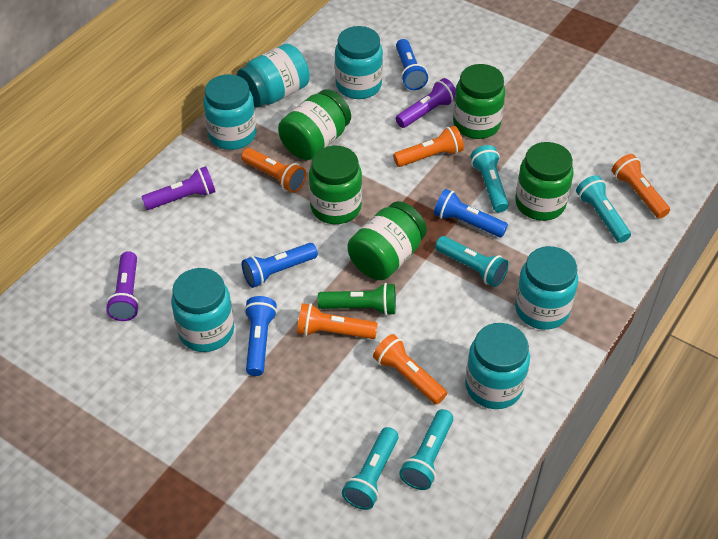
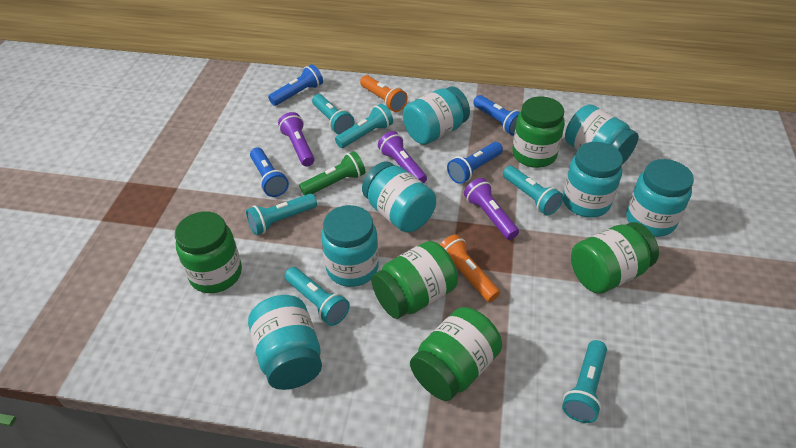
orange flashlight: [241,148,306,193] [297,303,378,339] [373,334,447,404] [393,126,464,167] [612,154,670,218] = 5 -> [360,75,408,112] [440,234,500,302] = 2
turquoise flashlight: [342,427,399,510] [399,409,453,490] [435,236,509,287] [470,145,509,212] [576,175,631,243] = 5 -> [246,194,317,235] [285,267,350,326] [312,94,354,135] [335,104,393,148] [503,166,563,215] [562,340,607,423] = 6
turquoise jar: [171,268,234,352] [203,74,256,150] [237,44,310,108] [335,26,383,99] [465,323,530,409] [515,246,578,330] = 6 -> [248,295,322,390] [321,205,379,287] [362,162,436,233] [403,87,470,145] [563,142,623,218] [565,104,639,164] [626,159,694,237] = 7

